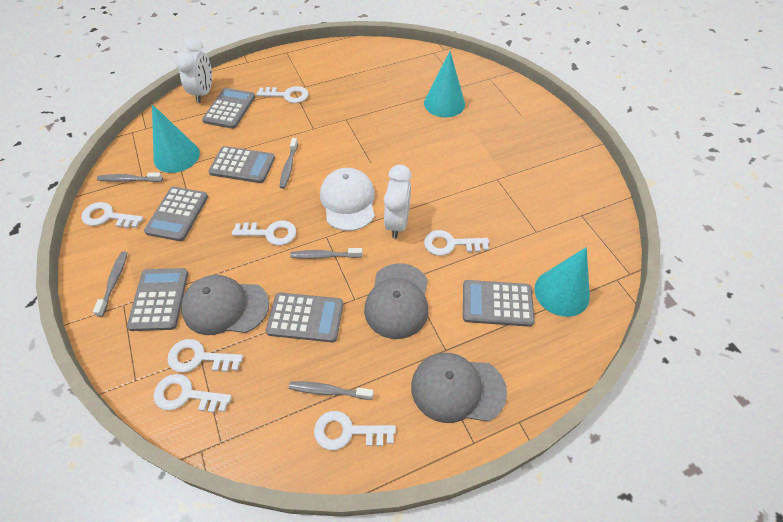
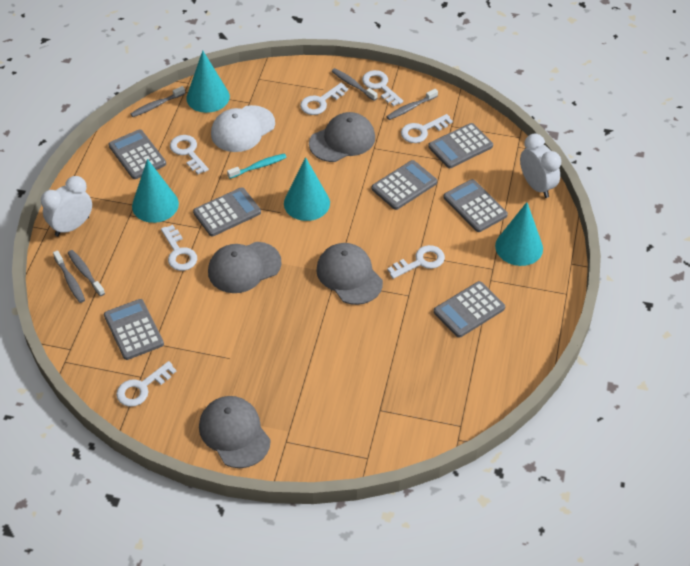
grey calculator: [127,268,188,331] [144,187,208,241] [202,88,255,129] [209,146,275,183] [266,292,343,342] [463,280,535,327] = 6 -> [104,299,164,360] [109,129,166,179] [193,187,261,236] [372,160,437,210] [428,123,493,168] [434,281,505,338] [443,179,508,232] = 7
grey cap: [181,275,269,335] [364,263,428,339] [411,353,507,423] = 3 -> [199,396,271,468] [208,242,282,293] [309,112,375,162] [316,243,383,305] = 4
turquoise cone: [152,104,200,173] [424,51,465,117] [535,247,590,317] = 3 -> [132,159,179,223] [186,51,230,113] [284,157,330,221] [495,202,543,266] = 4
turquoise toothbrush: none = 0 -> [227,154,287,179] = 1

